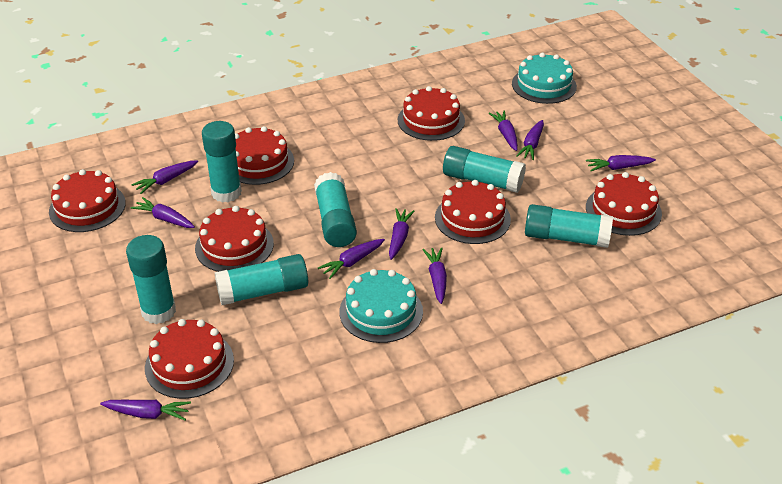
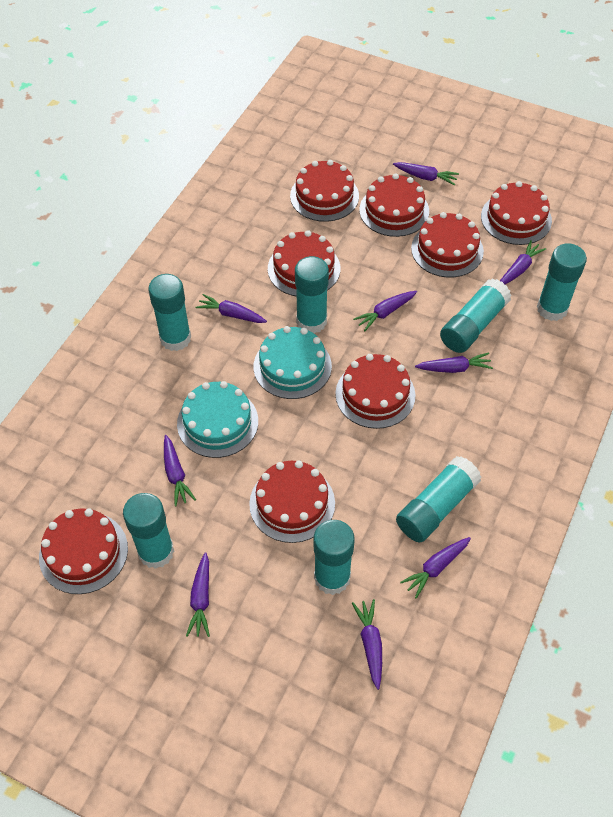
red cake: [49,169,126,232] [145,319,234,399] [195,206,274,272] [235,126,294,185] [398,86,465,141] [435,180,511,244] [586,172,662,236] = 7 -> [39,508,128,594] [249,460,335,543] [268,230,340,296] [290,160,359,222] [335,354,415,429] [359,173,429,237] [411,212,484,278] [481,181,552,245] = 8
turquoise glue stick: [126,235,176,324] [202,121,242,203] [214,254,308,305] [314,172,357,247] [443,146,526,193] [525,204,613,248] = 6 -> [123,493,174,569] [148,274,191,351] [295,256,329,334] [314,520,355,595] [396,456,482,543] [440,278,512,353] [537,243,587,321] = 7

